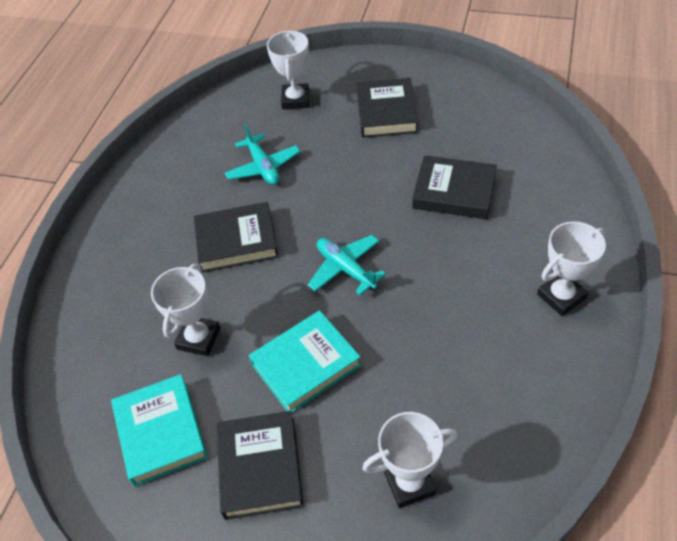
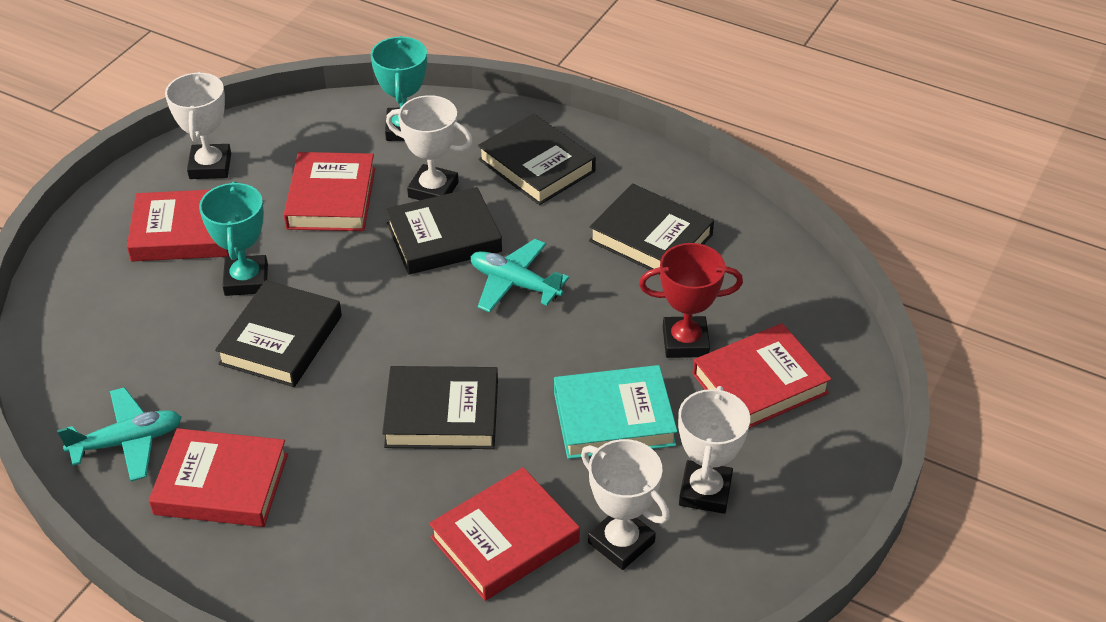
black book: [194,202,278,272] [217,411,303,520] [357,78,418,138] [412,155,497,219] = 4 -> [215,280,342,387] [382,366,498,449] [385,187,502,275] [478,114,596,205] [589,183,714,275] = 5
red book: none = 0 -> [127,190,229,261] [149,428,288,527] [284,152,375,231] [429,467,580,601] [692,323,832,428] = 5
red trophy: none = 0 -> [639,243,743,358] = 1
turquoise book: [111,374,208,486] [249,310,361,413] = 2 -> [554,365,678,459] = 1
turquoise trophy: none = 0 -> [199,181,268,296] [371,36,427,141] = 2

